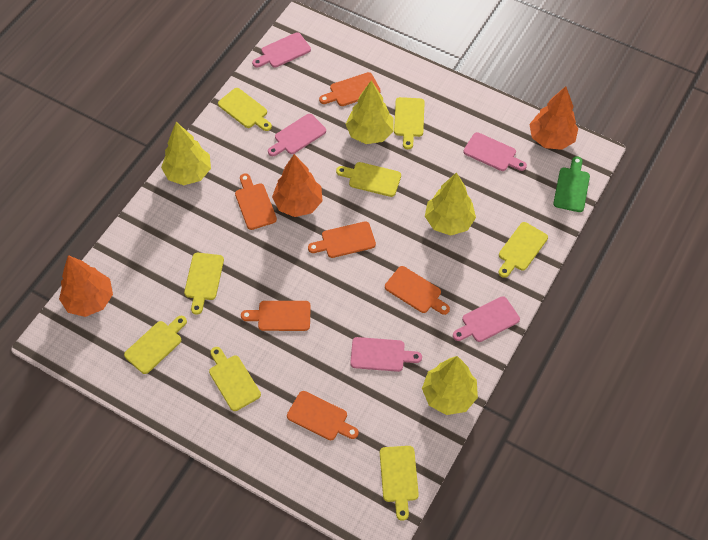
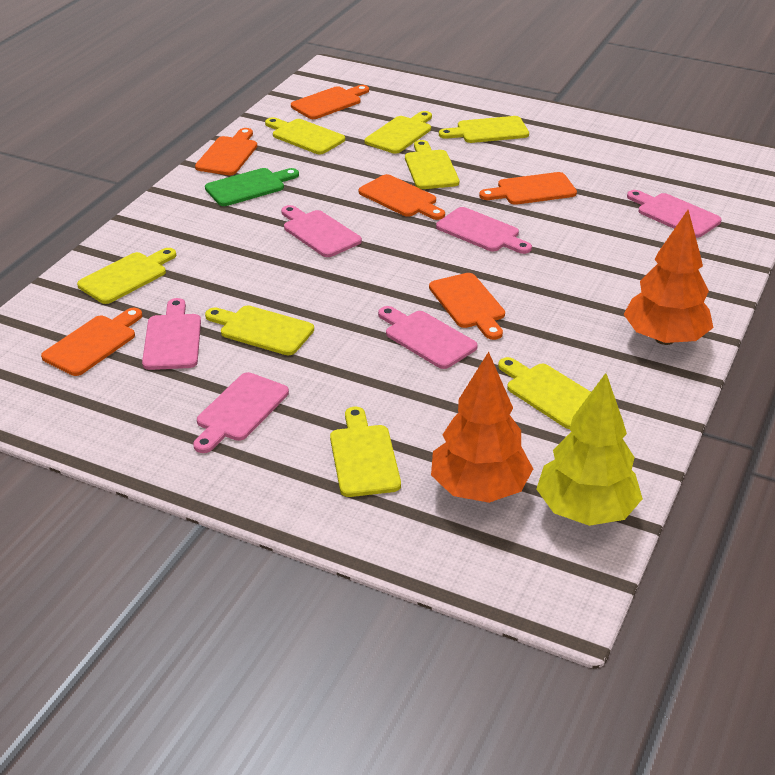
orange tree: [59,255,113,317] [272,154,323,217] [529,86,578,150] = 3 -> [431,352,533,503] [624,210,713,345] = 2
pink cutting board: [252,32,311,68] [268,114,326,156] [350,337,422,372] [453,296,520,342] [463,132,527,171] = 5 -> [142,298,201,370] [193,372,289,453] [281,205,362,257] [378,306,478,369] [436,207,532,254] [627,190,722,238] = 6
yellow tree: [161,122,211,185] [345,81,394,144] [422,356,478,415] [425,172,476,236] = 4 -> [536,373,643,526] = 1

